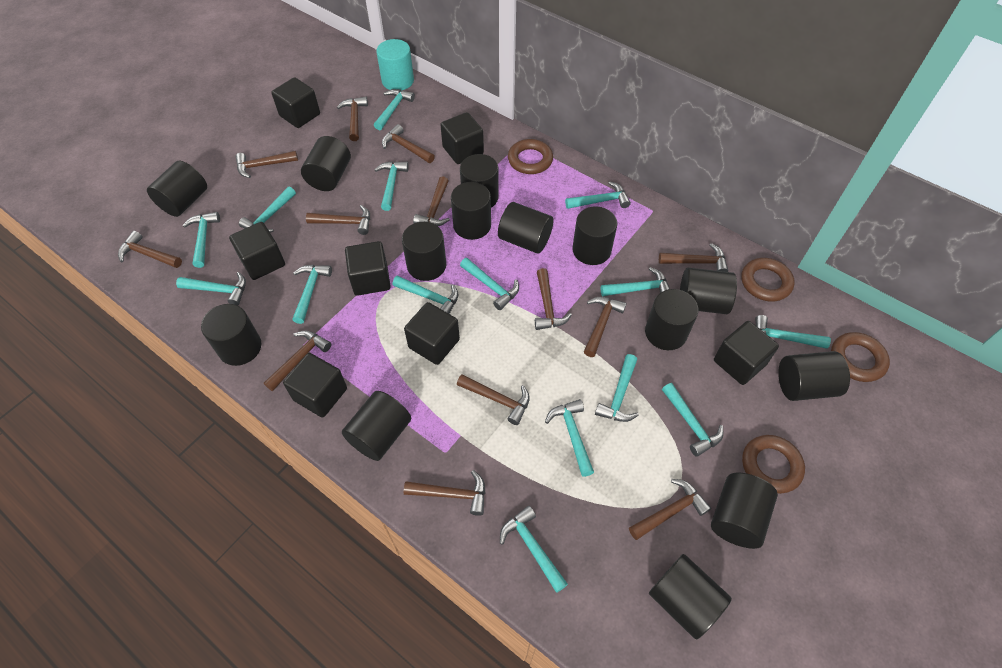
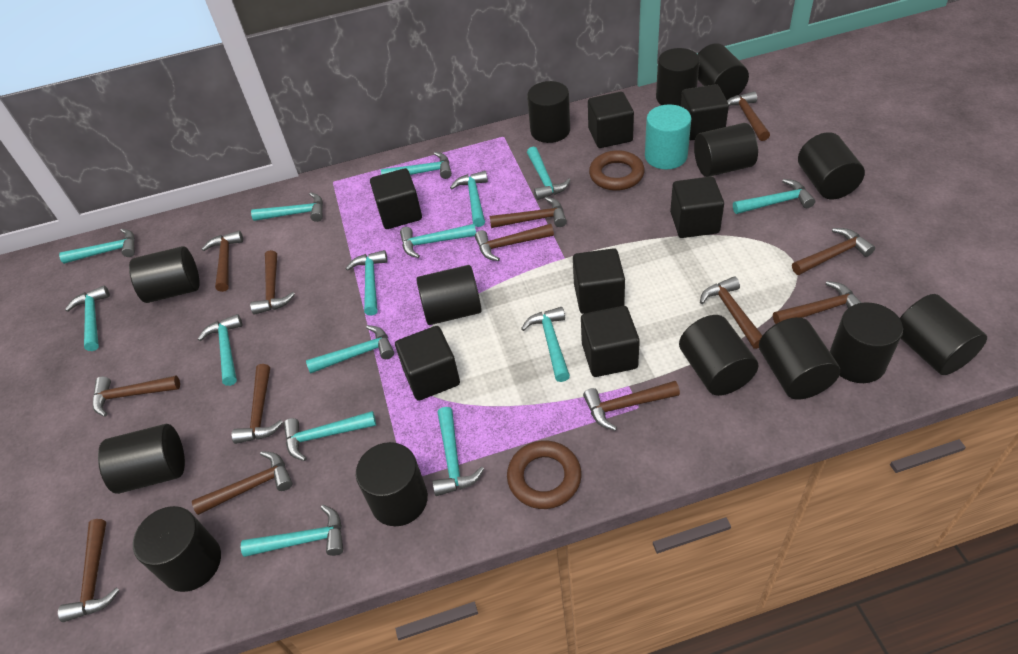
brown ring: [508,139,553,174] [741,258,795,302] [742,435,805,494] [831,332,890,382] = 4 -> [507,441,581,509] [589,150,645,191] = 2

